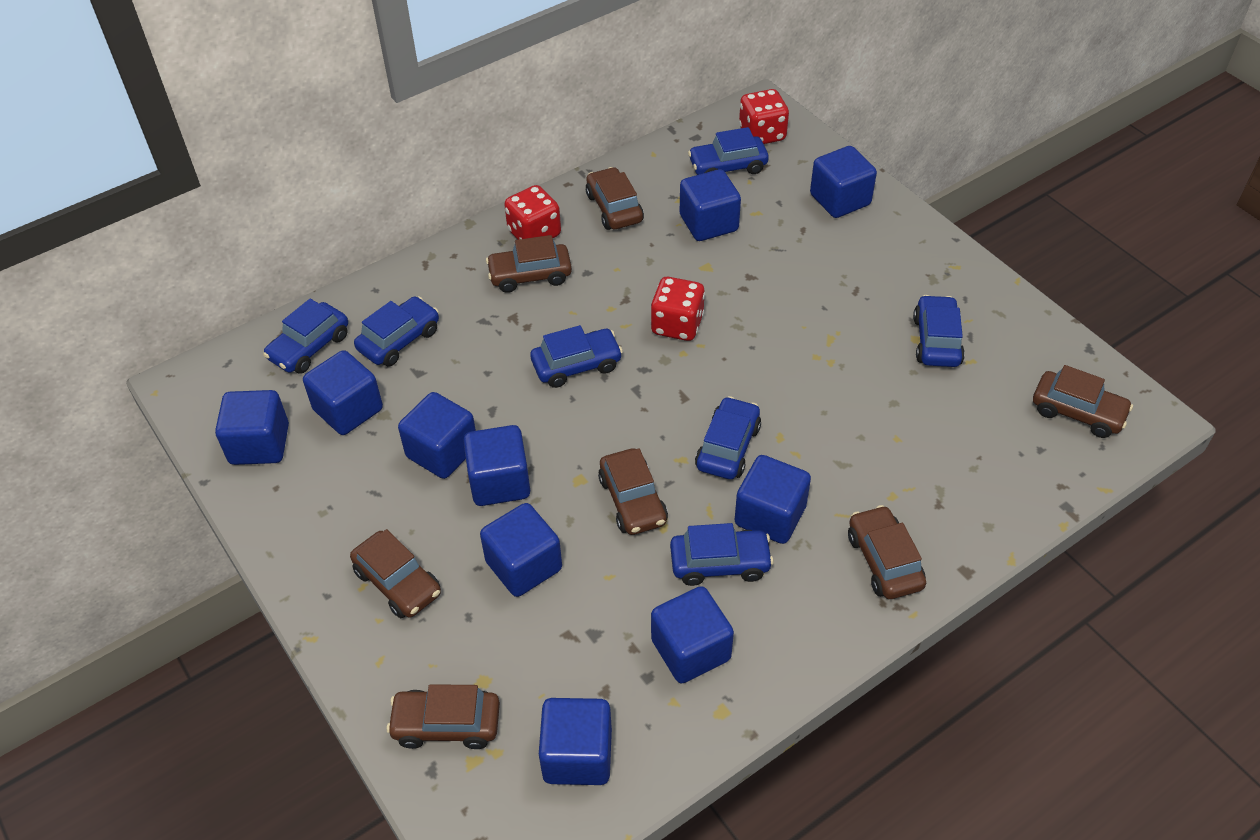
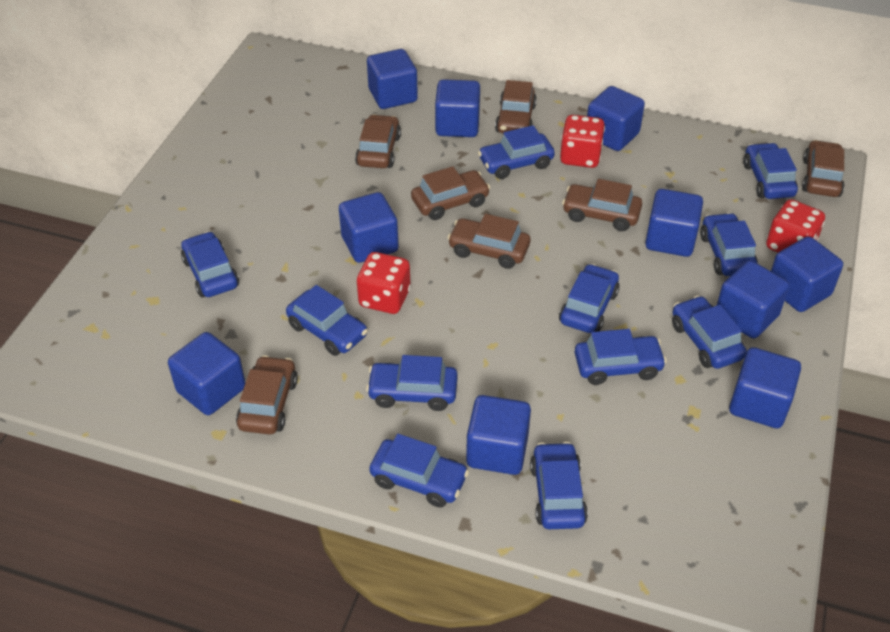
blue car: [263,299,348,374] [354,296,439,367] [530,325,623,388] [670,523,774,586] [688,127,769,175] [695,396,761,479] [913,295,965,367] = 7 -> [181,231,239,298] [286,285,368,356] [366,355,458,411] [369,434,469,507] [478,125,555,179] [530,442,588,529] [559,264,620,333] [575,329,667,385] [672,296,747,369] [700,213,758,276] [743,142,798,199] = 11

